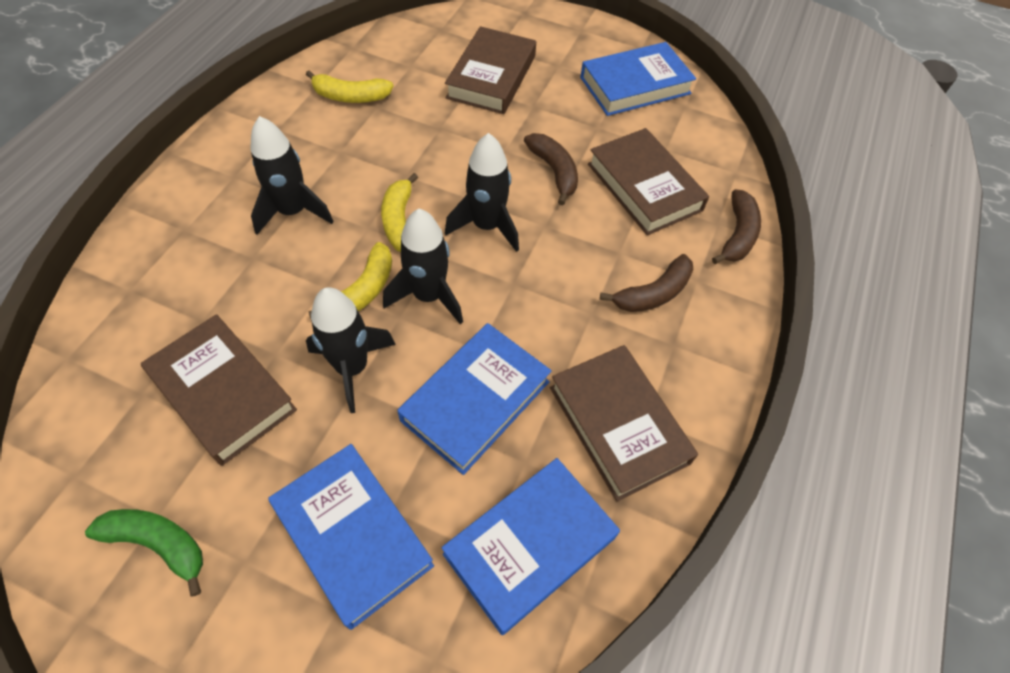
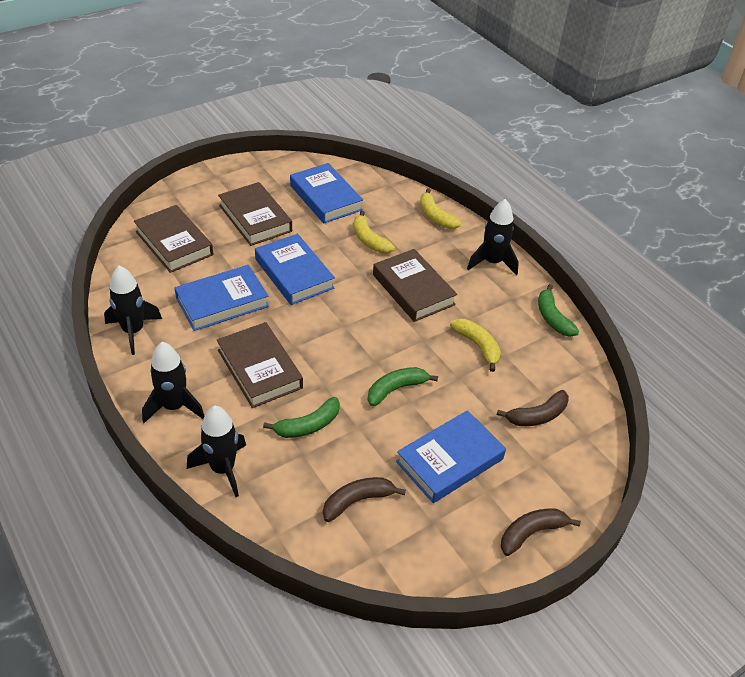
green banana: [85,509,203,597] = 1 -> [263,397,340,438] [368,367,438,406] [538,284,579,337] = 3

